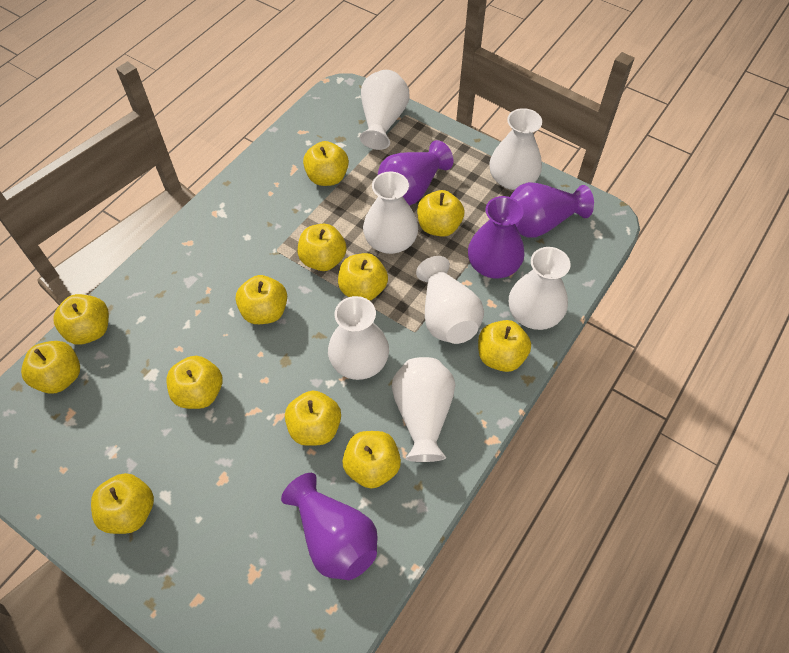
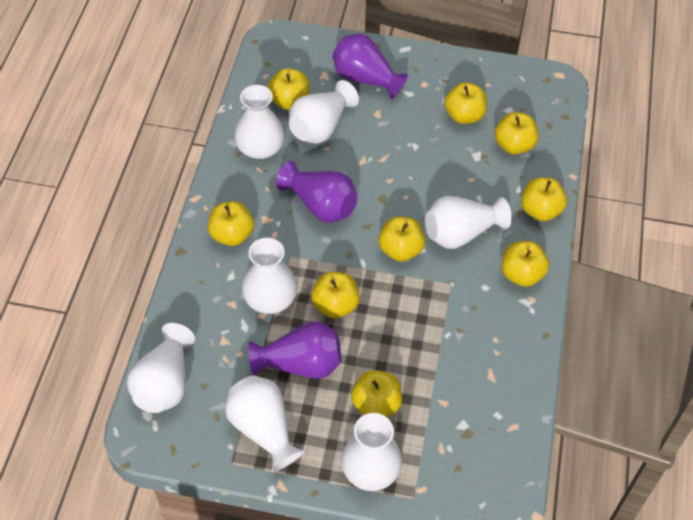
purple vase: [281,473,378,580] [378,140,453,206] [468,196,525,279] [510,182,594,238] = 4 -> [248,321,341,379] [276,161,358,223] [332,34,408,99] = 3
yellow apple: [21,341,80,394] [53,294,109,345] [91,473,154,534] [167,356,223,409] [236,275,287,324] [285,391,341,446] [298,224,347,271] [303,141,349,186] [338,253,388,301] [342,431,401,489] [417,190,464,237] [478,320,531,372] = 12 -> [208,201,254,246] [268,68,310,110] [311,272,360,318] [351,370,402,417] [378,217,425,262] [444,82,487,124] [495,112,538,154] [502,241,549,287] [521,177,567,221] = 9

